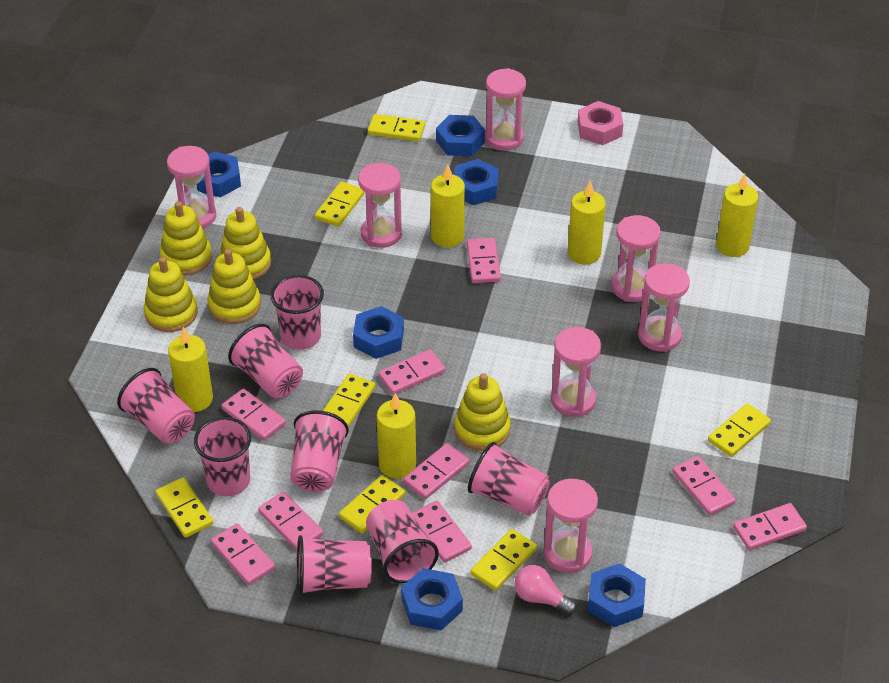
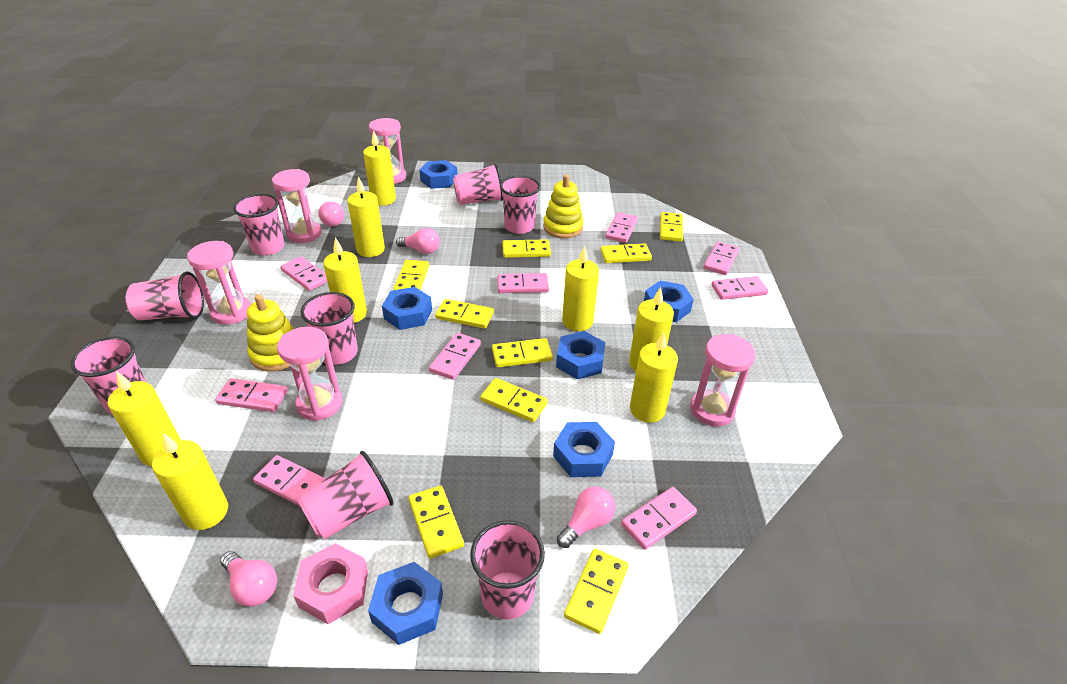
pink hourglass: [167,146,216,229] [358,163,402,248] [485,68,526,150] [544,479,598,573] [551,327,601,417] [611,215,661,302] [638,263,690,352] = 7 -> [187,241,251,325] [272,169,321,243] [277,327,343,421] [369,118,406,184] [690,334,756,426] = 5
pink light bulb: [514,565,577,615] = 1 -> [220,551,277,607] [318,201,344,227] [396,228,440,254] [557,486,616,548] = 4
yellow candle: [168,327,213,412] [377,393,416,479] [431,164,465,248] [568,181,606,265] [716,174,758,257] = 5 -> [107,371,181,466] [152,433,228,530] [323,237,367,323] [347,176,385,257] [363,130,396,206] [562,246,599,331] [629,287,674,371] [630,332,678,423] = 8
yellow domino: [155,477,214,538] [315,181,365,227] [323,373,375,427] [339,475,406,533] [368,114,425,141] [470,529,537,591] [708,403,771,457] = 7 -> [393,260,429,290] [409,485,464,559] [435,299,494,329] [480,378,548,422] [492,338,553,368] [502,239,551,258] [564,549,628,634] [601,244,652,263] [660,212,683,242] = 9
yellow stacking toy: [144,257,198,332] [160,201,212,275] [208,249,261,324] [219,207,271,280] [454,373,511,451] = 5 -> [247,294,294,372] [543,174,584,238] = 2

